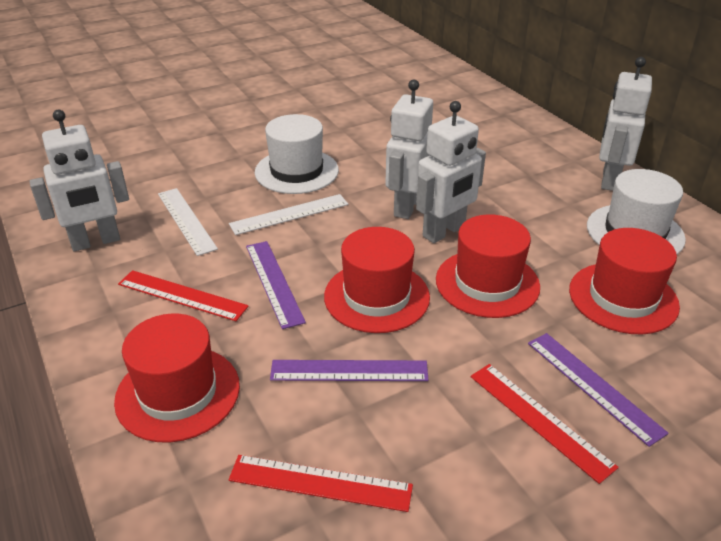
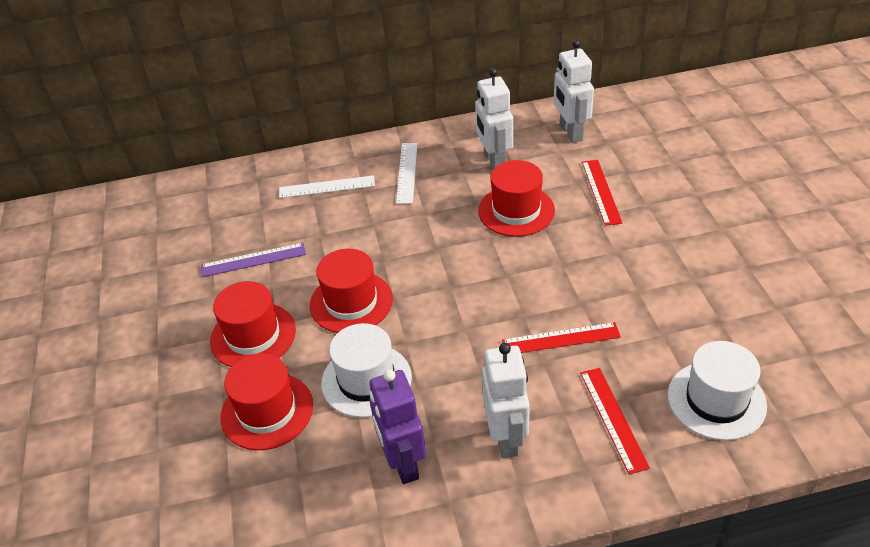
purple robot: none = 0 -> [369,369,426,484] = 1
purple ruler: [246,241,306,329] [270,360,429,381] [528,333,669,447] = 3 -> [201,243,306,277] = 1
white robot: [29,110,129,251] [385,80,433,219] [416,101,486,243] [599,57,652,191] = 4 -> [475,68,513,170] [482,343,530,458] [554,40,594,143] = 3

